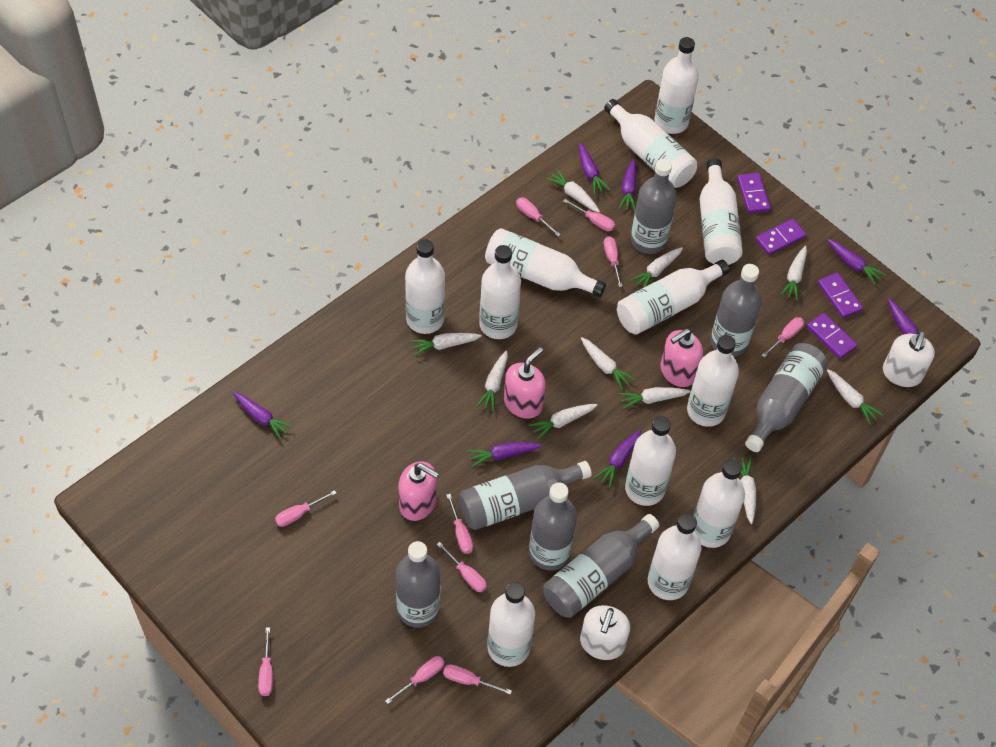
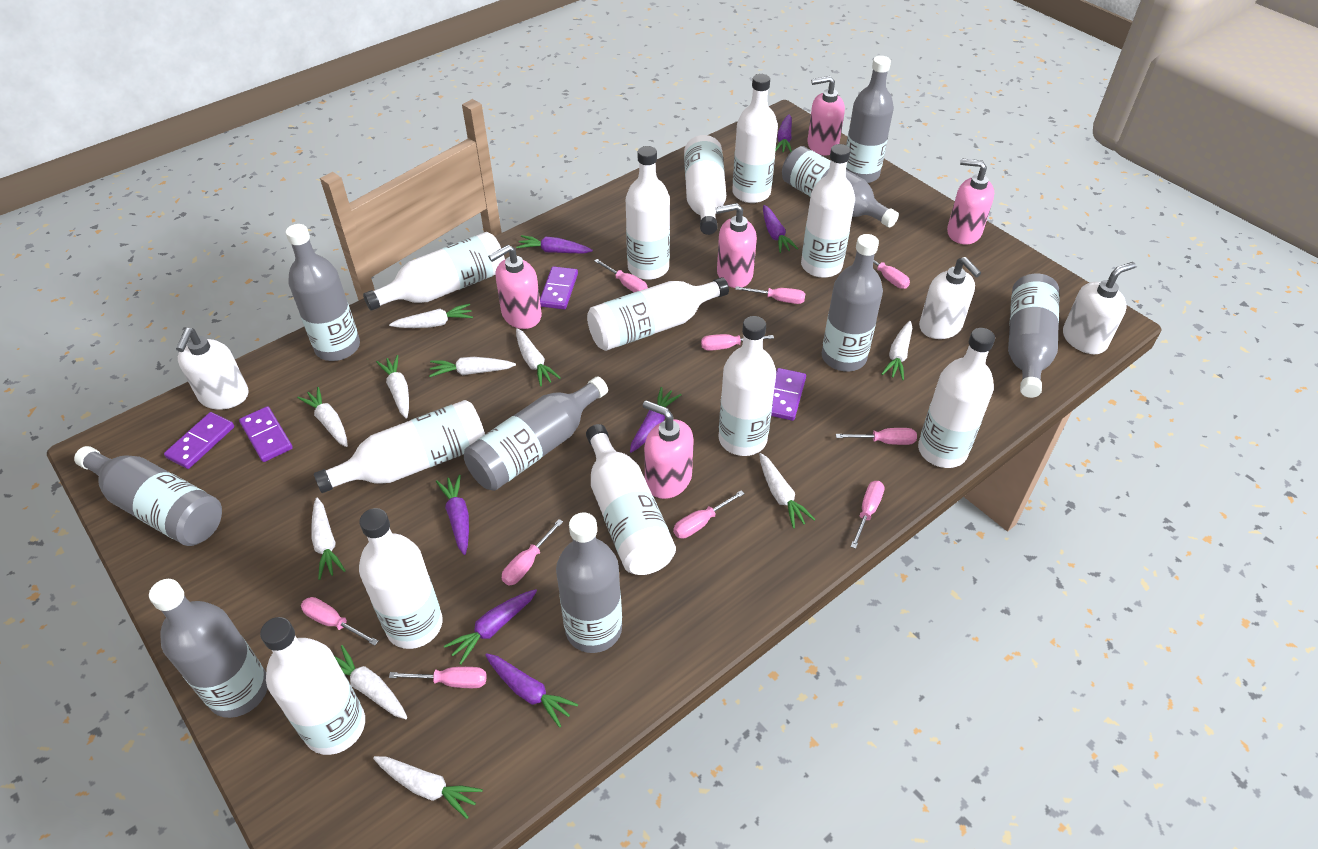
grey bottle: [396,541,440,628] [459,461,592,530] [529,483,577,571] [543,514,659,618] [631,159,677,254] [710,264,762,357] [745,343,828,452] = 7 -> [74,446,222,546] [149,579,268,718] [285,224,360,361] [464,376,608,491] [556,513,622,653] [782,146,899,227] [822,234,883,372] [846,56,894,183] [1008,274,1059,398] = 9
pink soap dispenser: [399,461,439,521] [504,347,546,419] [661,329,703,387] = 3 -> [488,245,542,329] [643,400,694,499] [716,203,757,288] [807,76,845,155] [947,158,994,244] = 5
white soap dispenser: [580,605,630,660] [883,331,935,387] = 2 -> [176,328,248,410] [919,257,981,339] [1063,262,1136,354] = 3

